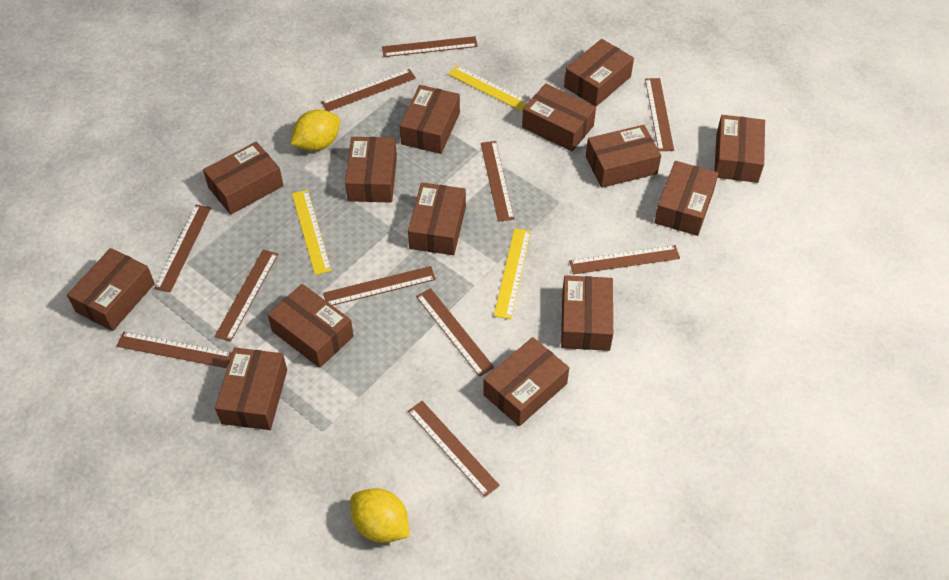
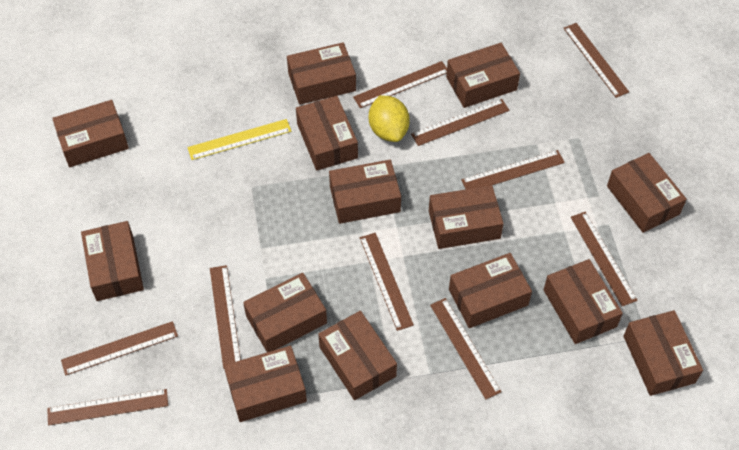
brown ruler: [117,331,232,368] [154,204,211,292] [214,250,278,342] [321,69,416,111] [323,266,436,306] [382,36,478,57] [408,401,500,497] [416,288,494,377] [481,141,514,222] [569,245,680,274] [645,78,674,151] = 11 -> [47,389,168,425] [61,321,178,375] [210,265,241,369] [353,61,447,108] [360,233,414,331] [411,99,510,146] [430,298,502,400] [461,150,565,189] [563,23,629,98] [571,211,638,306] = 10
yellow lemon: [291,109,340,151] [350,488,410,543] = 2 -> [369,95,410,142] = 1
yellow ruler: [292,190,332,275] [448,66,529,112] [494,228,531,319] = 3 -> [187,119,291,160] = 1

